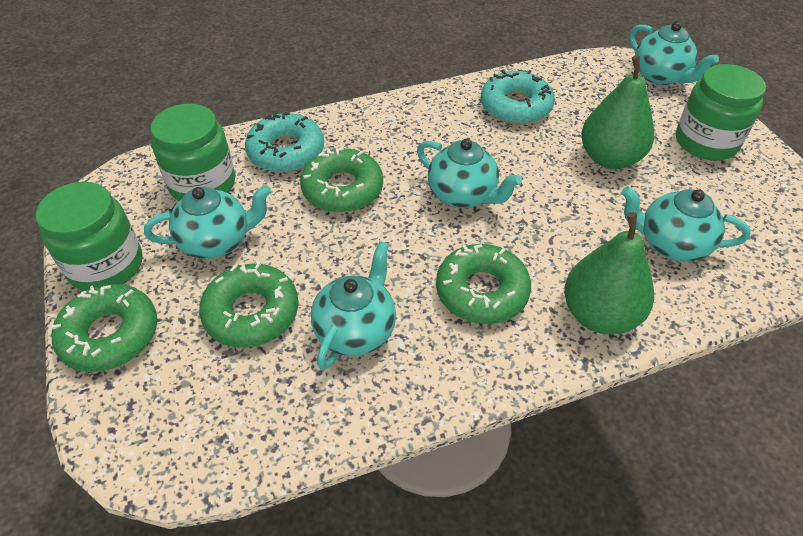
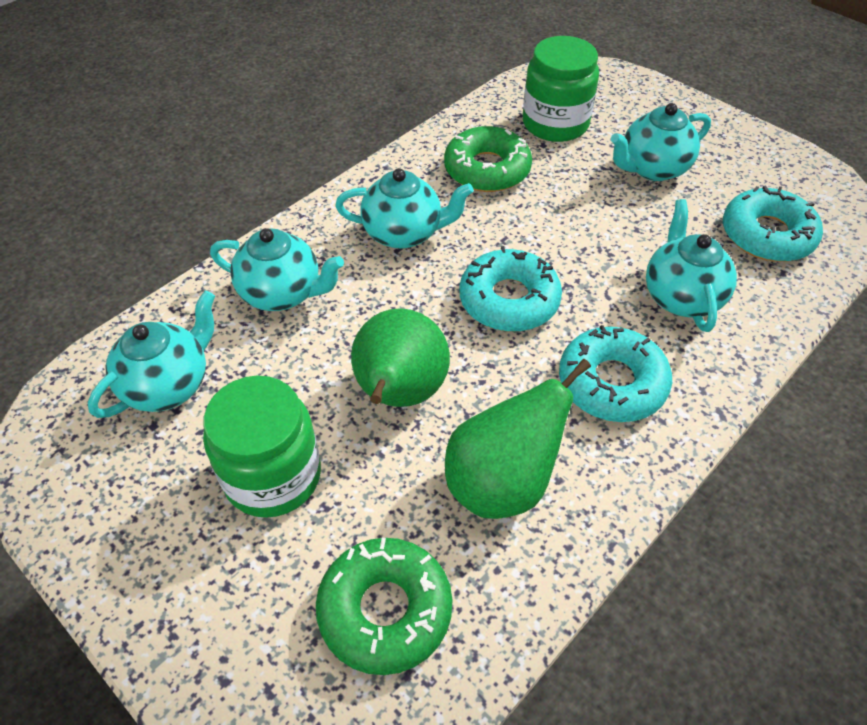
green donut: [51,284,157,372] [199,262,298,348] [300,148,383,213] [436,244,531,324] = 4 -> [316,538,453,675] [444,126,532,192] = 2
green jar: [36,182,142,291] [150,104,235,201] [676,64,766,160] = 3 -> [203,376,321,518] [523,36,599,142] = 2
turquoise donut: [245,112,324,172] [481,70,554,124] = 2 -> [460,246,562,332] [559,325,672,422] [723,185,823,262] = 3

